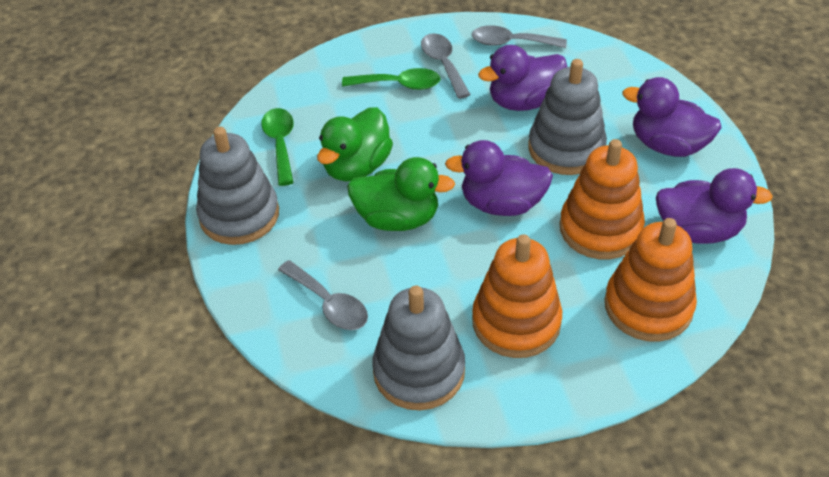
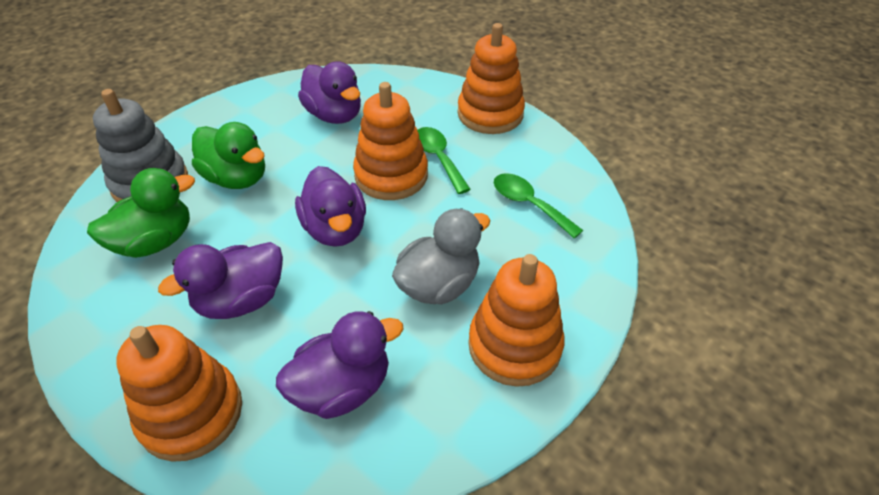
grey duck: none = 0 -> [392,208,490,304] = 1
grey spoon: [278,260,368,330] [421,33,471,99] [472,26,567,48] = 3 -> none = 0
grey stacking toy: [196,127,279,245] [372,286,465,410] [528,59,607,175] = 3 -> [93,89,188,202] = 1
orange stacking toy: [472,234,562,358] [560,139,645,259] [604,218,697,342] = 3 -> [116,325,242,462] [353,82,428,200] [457,23,525,134] [468,254,564,387] = 4

